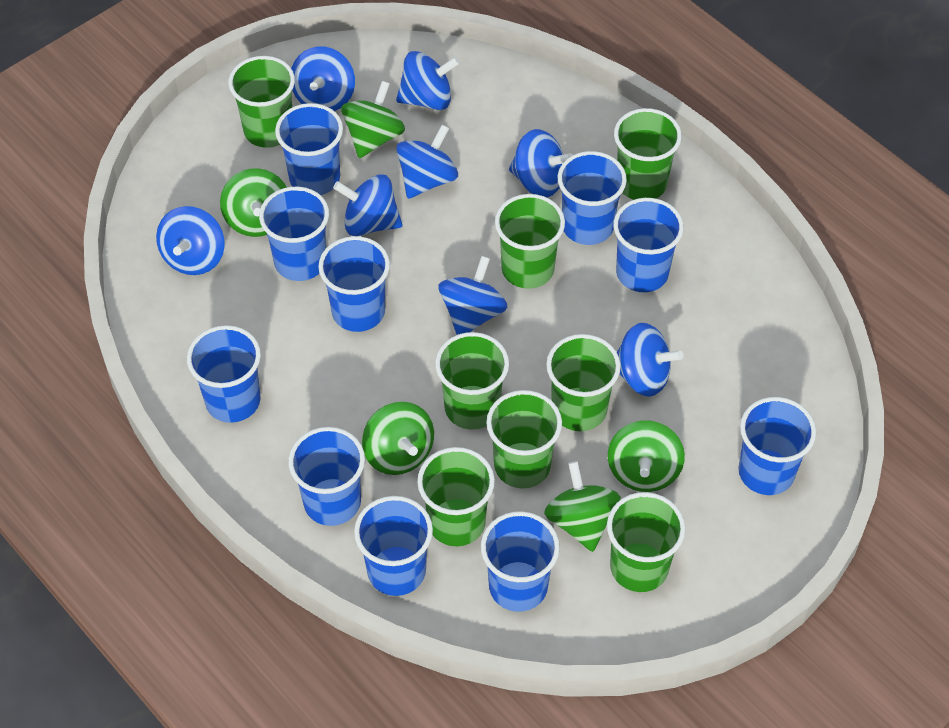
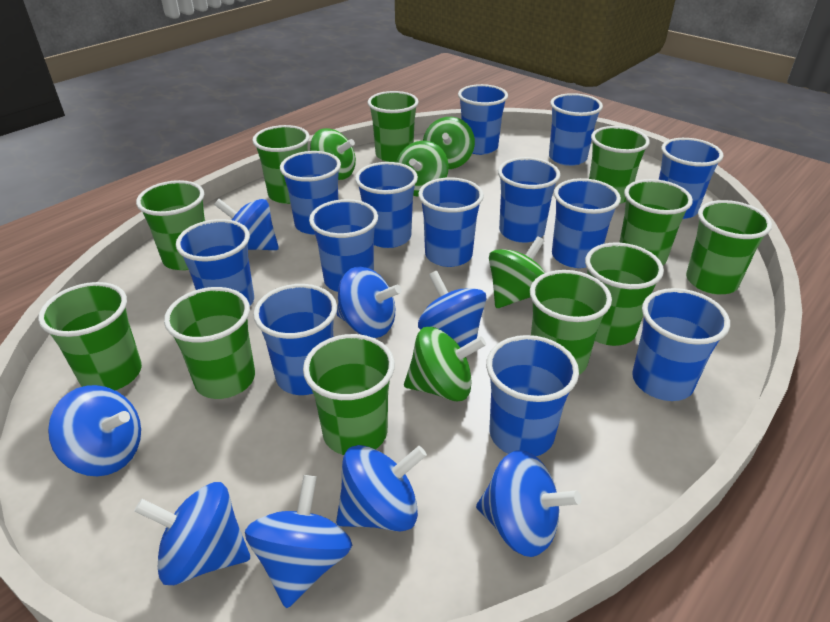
blue cup: [187,325,261,423] [259,187,329,281] [275,103,343,195] [288,427,365,526] [318,236,390,332] [354,496,433,596] [481,511,560,612] [558,151,627,245] [613,198,684,292] [738,397,816,495] = 10 -> [176,219,254,306] [253,284,337,395] [280,151,341,235] [309,199,378,292] [355,162,418,248] [418,177,484,267] [458,84,508,155] [486,335,579,456] [498,157,560,243] [549,93,603,166] [552,178,621,268] [632,288,730,401] [659,138,723,219] = 13
green cup: [228,56,295,148] [417,447,495,546] [435,332,509,429] [486,390,562,488] [495,194,565,289] [546,334,621,431] [607,492,686,592] [614,108,682,200] = 8 -> [38,282,142,390] [136,180,205,270] [164,287,255,399] [252,125,310,204] [303,334,395,455] [368,91,419,162] [530,270,612,375] [585,243,664,346] [589,126,650,204] [619,179,693,265] [686,200,772,294] = 11

